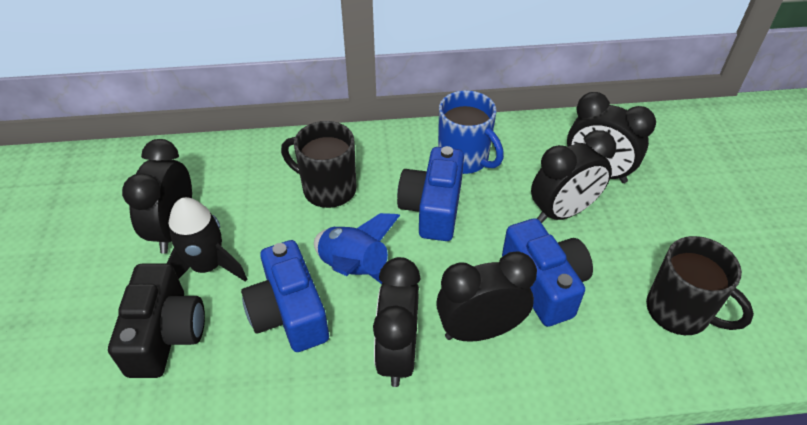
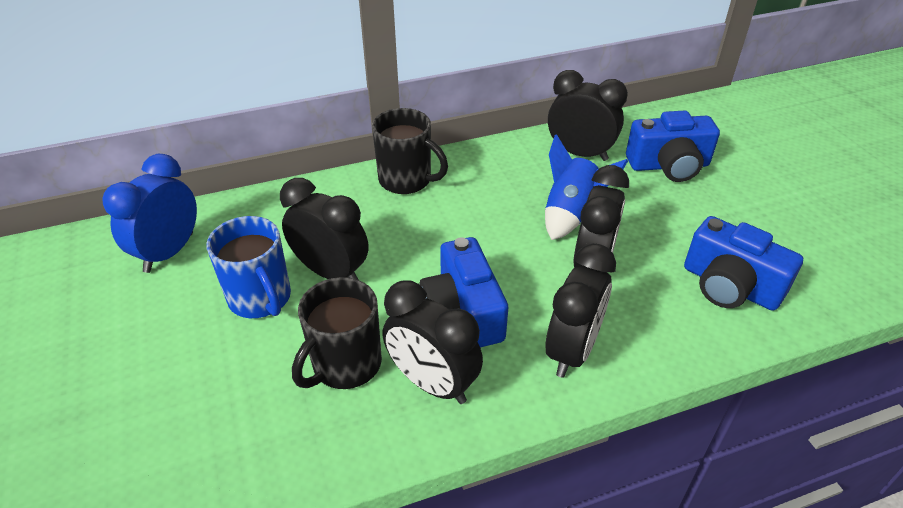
black camera: [108,264,205,378] = 1 -> none = 0
black rocket: [166,197,247,282] = 1 -> none = 0
blue clock: none = 0 -> [103,154,197,273] = 1

